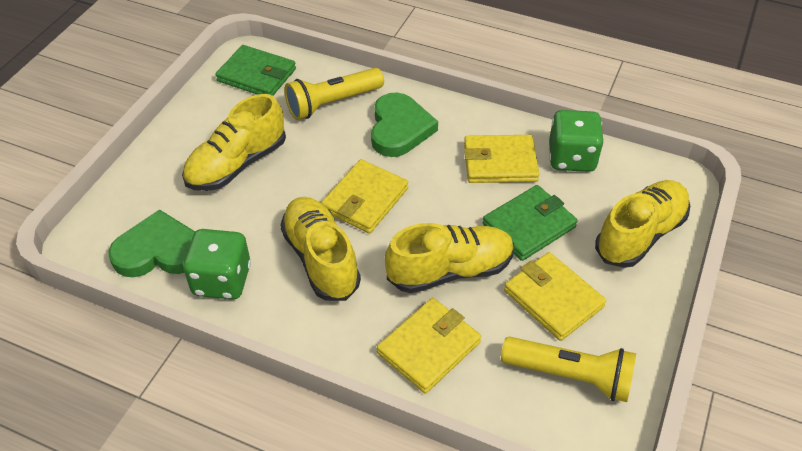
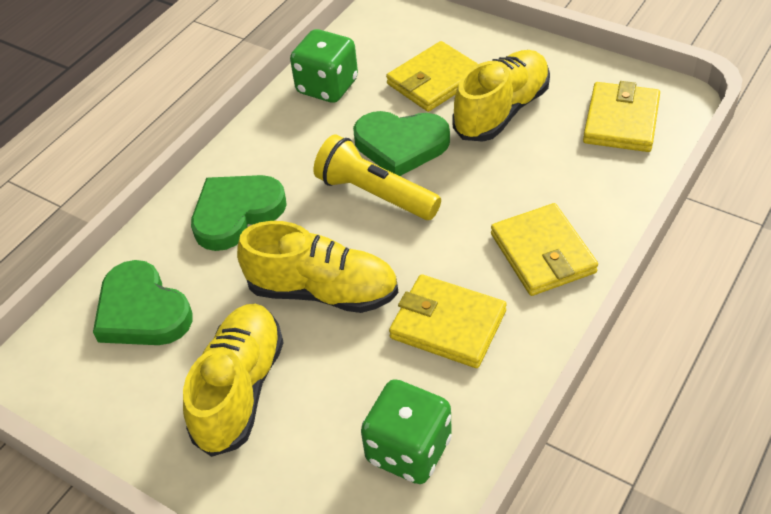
green heart: [108,209,195,277] [371,92,438,157] = 2 -> [93,260,193,345] [191,175,287,251] [353,111,450,176] = 3
green wallet: [215,45,296,96] [483,185,578,261] = 2 -> none = 0
yellow flashlight: [285,68,384,120] [501,336,636,402] = 2 -> [313,134,441,220] = 1
yellow shoe: [182,94,286,191] [280,197,361,301] [385,223,514,293] [595,180,690,268] = 4 -> [183,304,284,457] [237,221,398,313] [453,50,550,142] = 3

